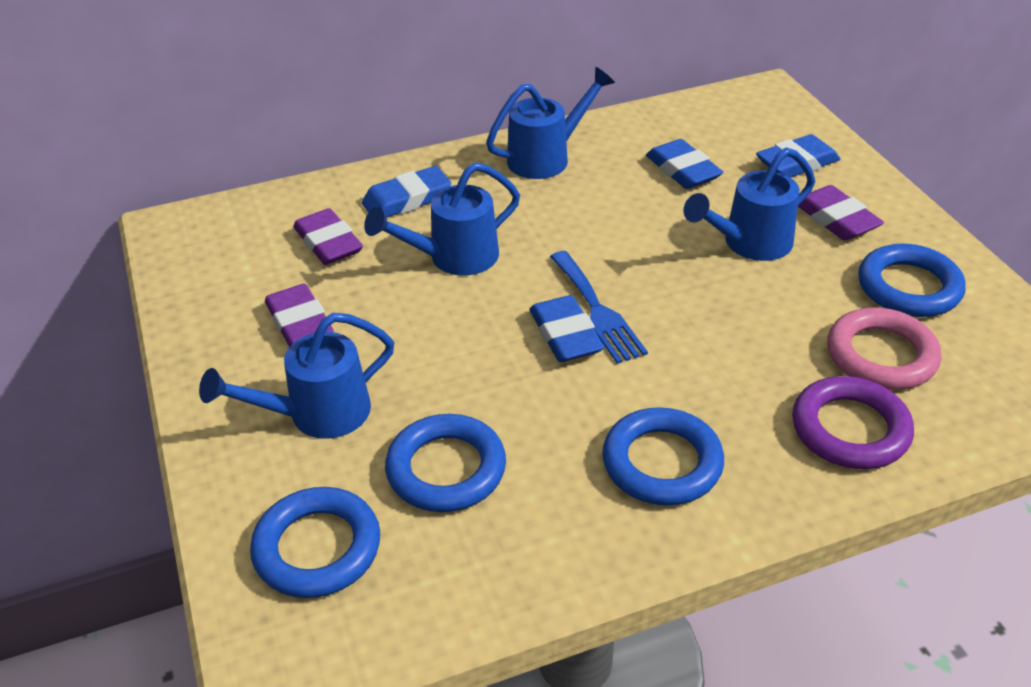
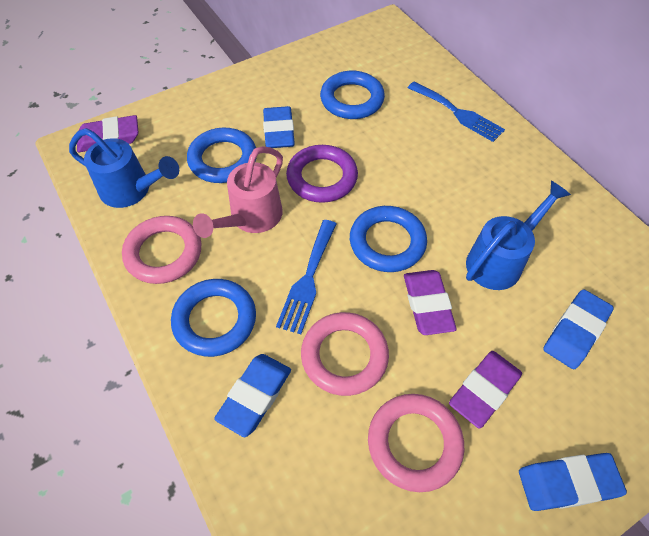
blue fork: [550,251,648,364] = 1 -> [276,220,336,334] [408,82,505,142] = 2
blue watering can: [199,313,394,439] [364,162,520,275] [486,67,615,179] [683,148,815,261] = 4 -> [69,128,179,208] [466,181,571,290] = 2
pink ring: [827,308,942,390] = 1 -> [122,216,202,284] [301,312,389,396] [368,394,464,492] = 3
pink watering can: none = 0 -> [193,146,283,238] = 1

